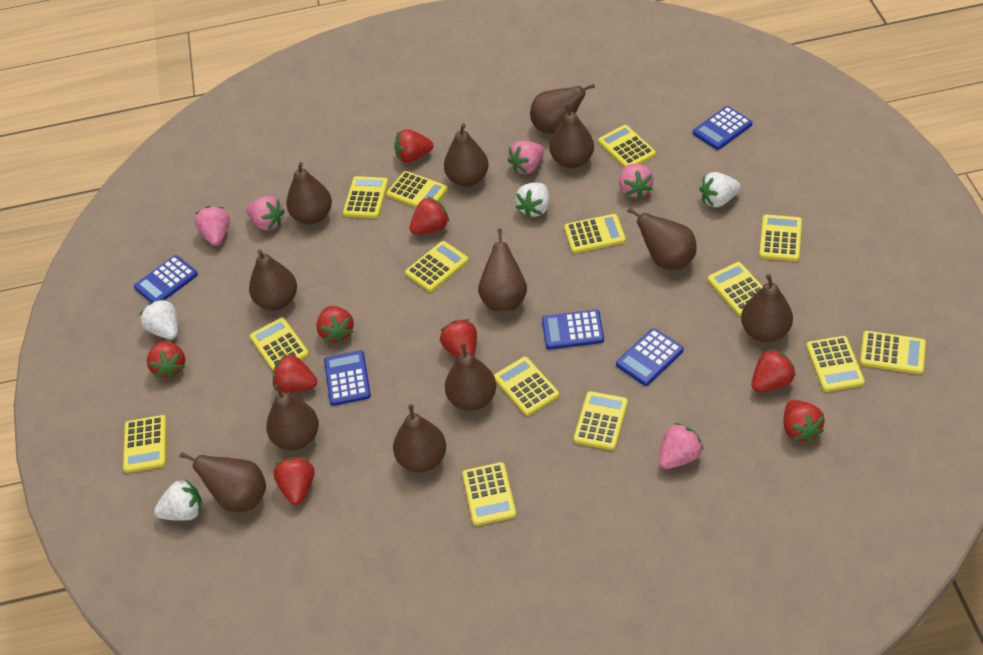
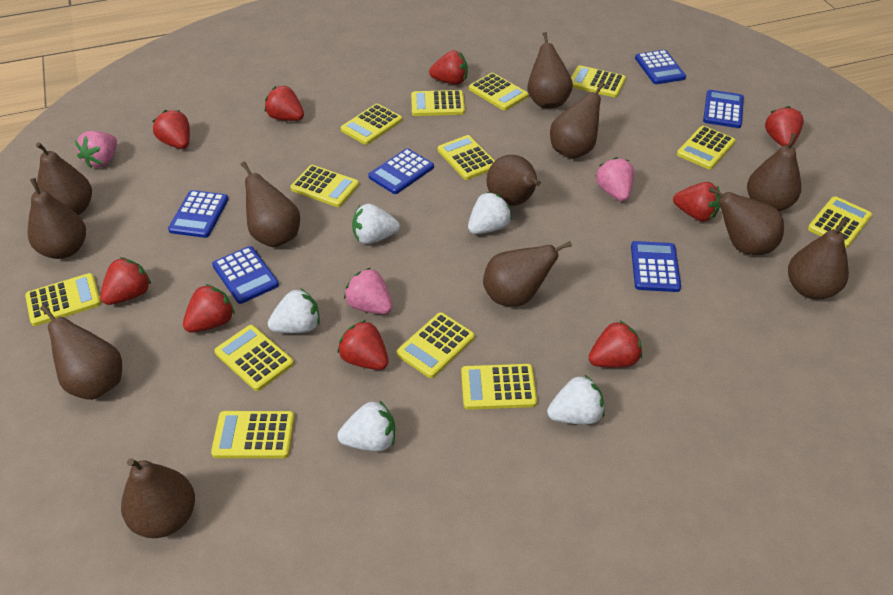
blue calculator: [134,255,198,302] [324,350,371,406] [542,310,604,350] [616,328,684,386] [693,106,752,150] = 5 -> [168,190,228,238] [212,246,279,304] [368,148,434,194] [631,241,681,292] [635,50,686,84] [703,90,744,128] = 6
pink strawberry: [194,206,230,246] [246,196,285,231] [508,141,544,174] [619,164,654,199] [659,423,704,469] = 5 -> [75,131,117,168] [344,268,392,314] [596,157,634,201] = 3
white strawberry: [139,299,178,339] [154,479,202,521] [515,183,549,218] [699,172,741,208] = 4 -> [268,289,320,333] [338,400,395,451] [352,204,400,244] [468,192,512,234] [547,375,605,424] = 5
yellow calculator: [123,415,167,473] [250,318,309,371] [343,176,388,218] [386,171,448,208] [405,241,469,292] [462,462,516,526] [494,357,559,416] [564,214,626,253] [573,391,628,450] [598,125,656,168] [708,262,763,316] [759,215,802,261] [806,336,865,392] [860,331,926,374] = 14 -> [25,273,101,326] [211,411,295,458] [214,325,294,391] [290,165,359,207] [341,104,402,145] [397,312,475,378] [411,90,465,116] [438,135,495,180] [461,364,537,410] [469,73,528,110] [571,65,626,97] [677,126,735,169] [808,196,872,248] = 13

